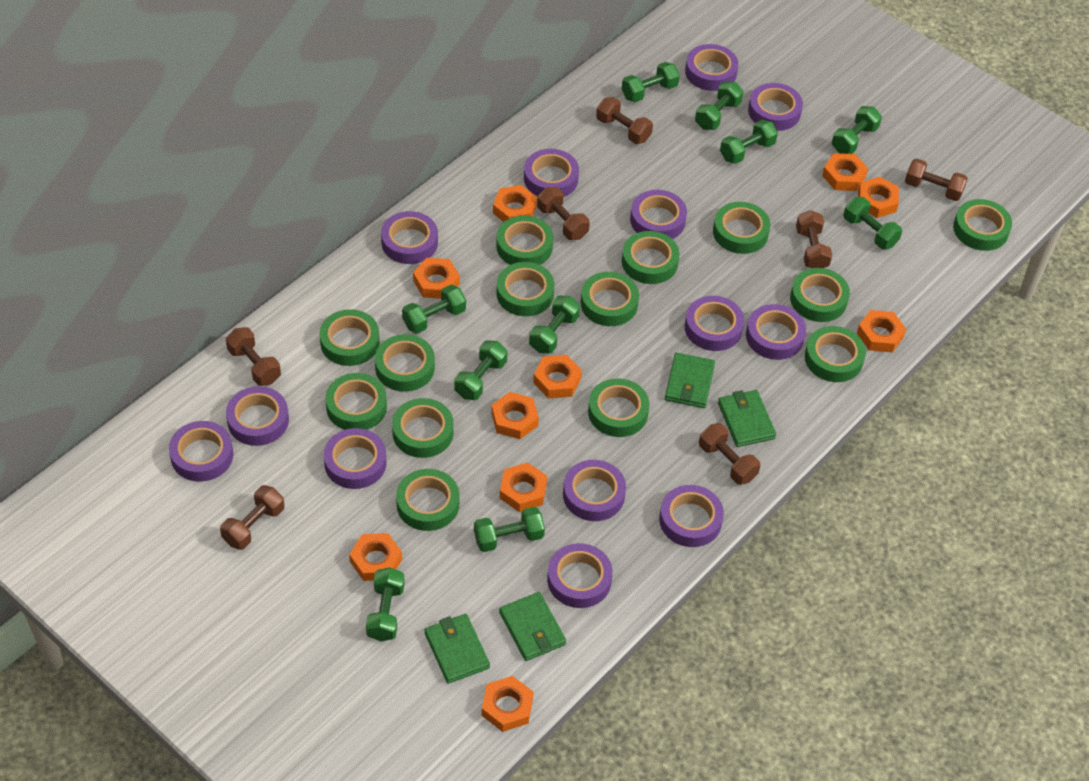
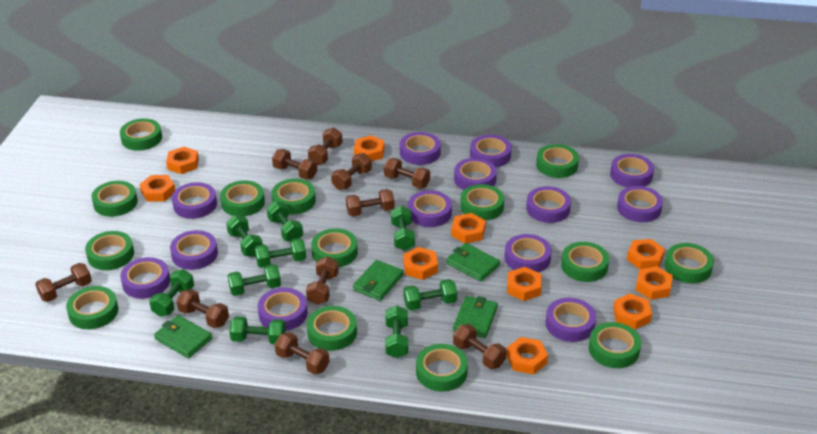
brown dumbbell: [220,485,285,550] [226,327,281,386] [537,187,590,240] [596,97,653,144] [699,423,761,485] [796,210,832,268] [905,158,968,201] = 7 -> [35,263,92,302] [176,289,229,328] [272,149,317,179] [275,332,329,375] [306,256,339,305] [308,128,343,165] [331,153,372,190] [346,189,394,217] [384,158,430,189] [453,324,506,369] = 10
green dumbbell: [366,568,405,641] [402,285,466,334] [455,340,507,400] [474,507,545,552] [529,296,580,354] [622,62,680,102] [695,82,743,130] [720,120,778,164] [832,106,882,154] [843,197,902,249] = 10 -> [149,269,194,317] [226,215,263,257] [227,264,281,296] [229,316,286,344] [255,238,306,268] [267,201,303,242] [385,305,408,358] [391,206,415,251] [403,279,457,310] = 9

